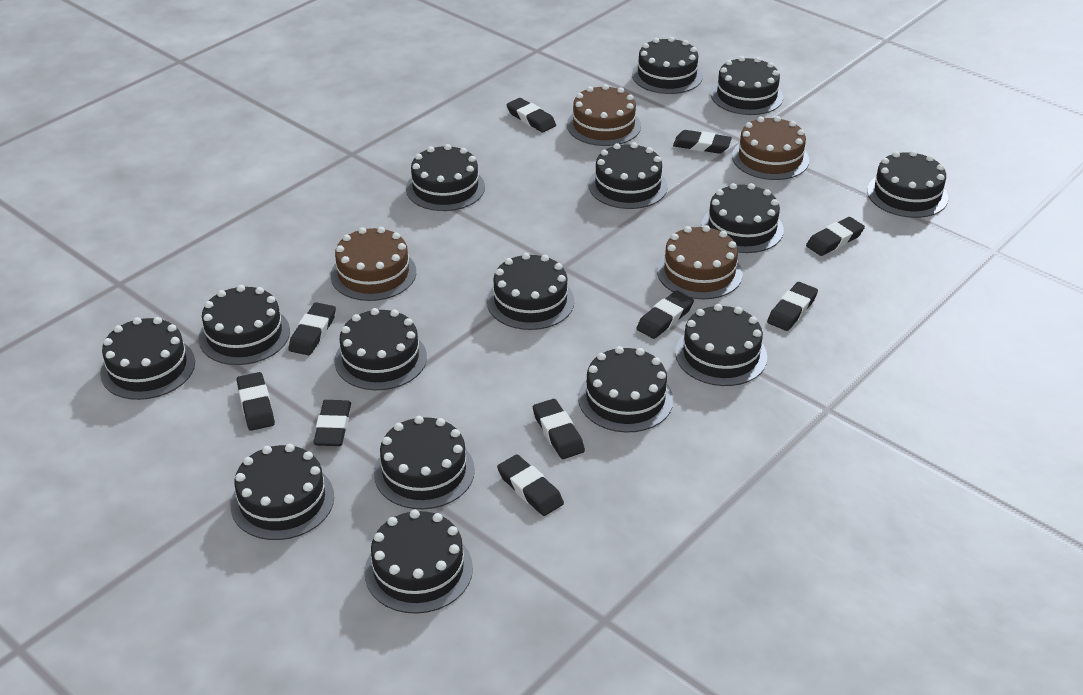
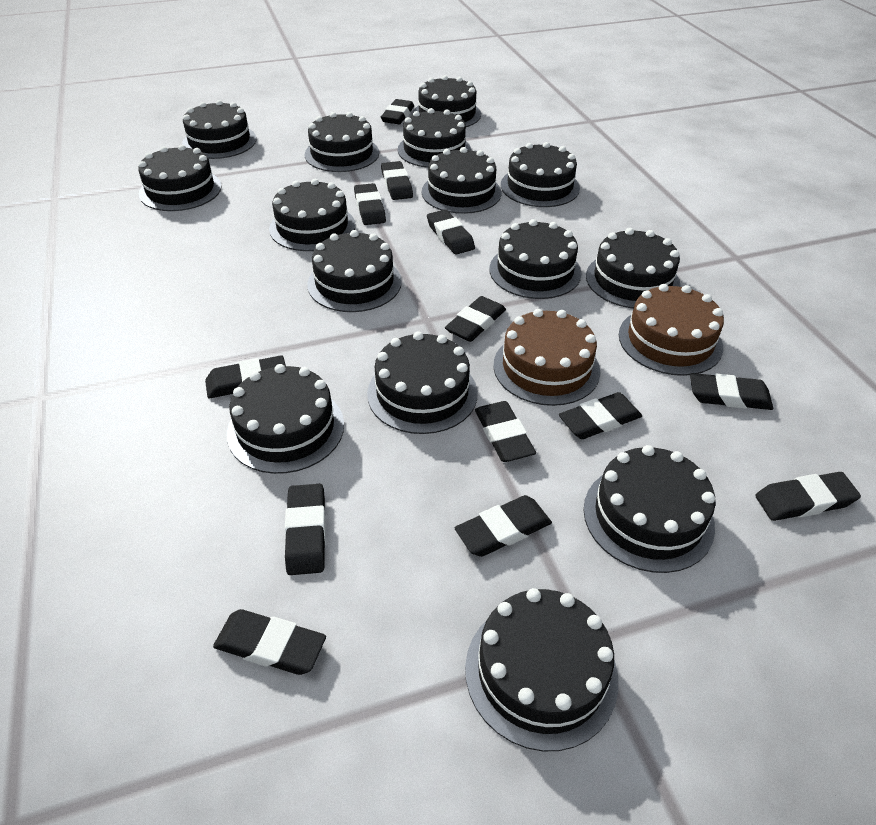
black eraser: [237,372,275,431] [289,302,336,355] [313,400,351,446] [497,454,564,516] [506,98,556,133] [533,399,585,459] [636,291,694,339] [673,130,732,154] [767,282,818,331] [806,217,865,256] = 10 -> [205,355,286,398] [213,609,326,675] [285,484,326,575] [354,183,386,225] [381,99,414,124] [381,161,413,200] [427,210,475,255] [445,296,506,342] [455,495,552,557] [475,401,536,462] [559,392,642,439] [690,373,773,410] [755,472,861,521] = 13
brown cake: [331,227,416,301] [567,84,641,146] [657,225,743,299] [732,116,809,180] = 4 -> [493,309,600,406] [619,284,724,376] = 2

